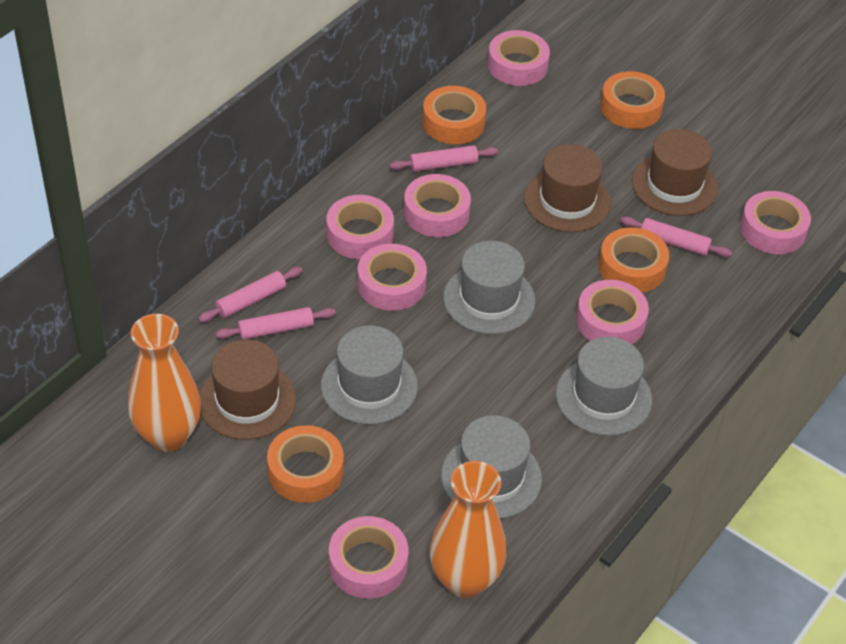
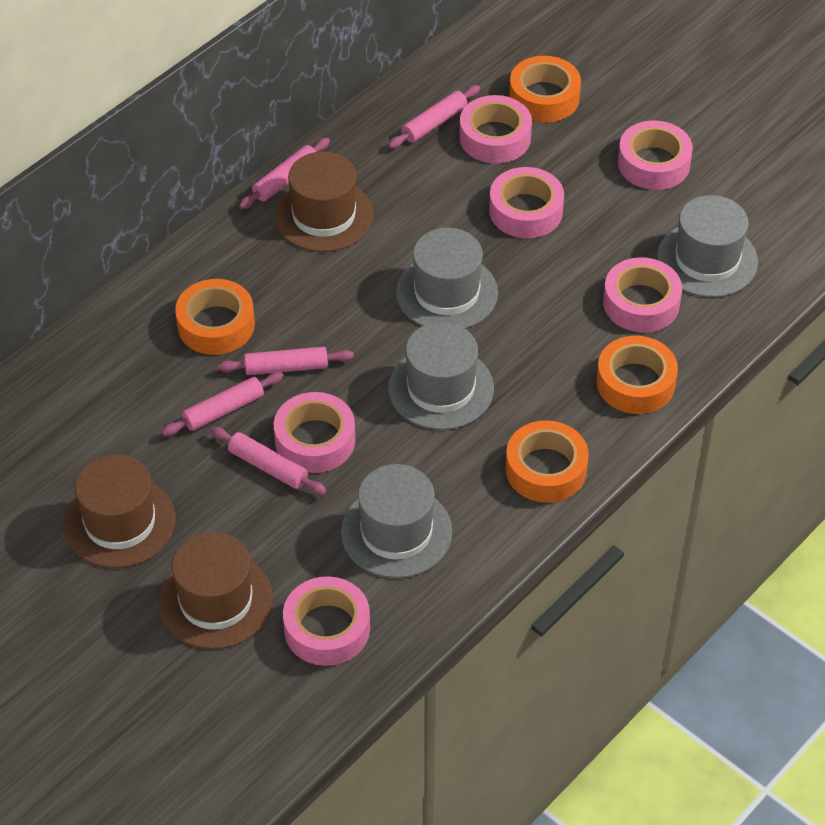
orange vase: [128,314,201,452] [430,461,506,598] = 2 -> none = 0
pink rolling pin: [198,267,302,322] [215,307,336,340] [390,145,498,172] [620,217,732,257] = 4 -> [161,372,284,436] [210,427,327,495] [218,347,354,375] [239,138,330,209] [388,85,480,149] = 5
pink tape: [327,195,394,259] [329,516,409,599] [357,244,427,311] [404,174,471,237] [488,30,550,86] [576,280,649,344] [740,191,811,254] = 7 -> [274,392,355,473] [283,576,370,666] [459,95,532,164] [489,167,564,238] [603,257,682,333] [618,121,693,190] = 6

